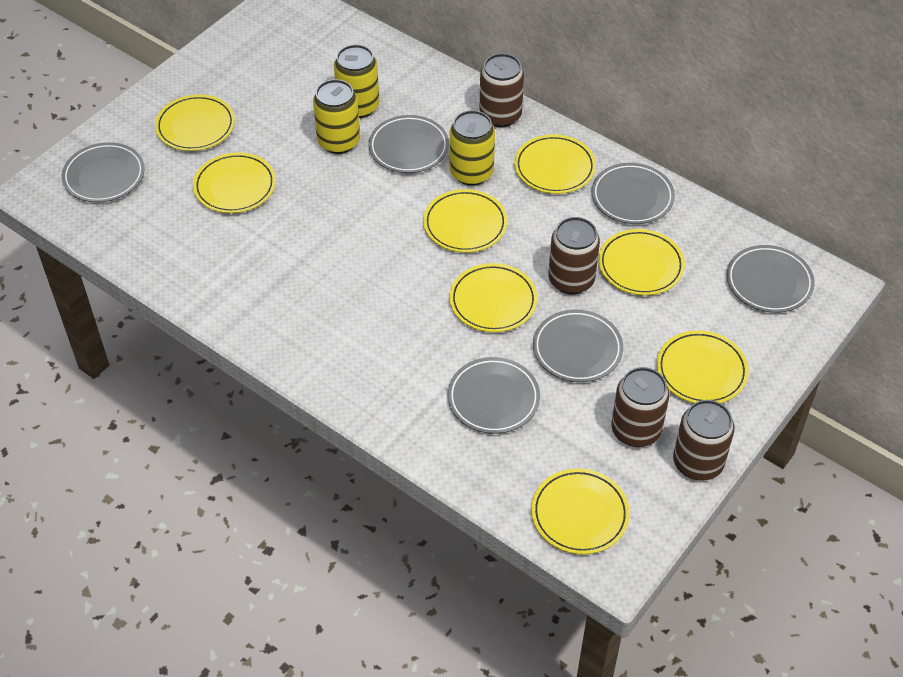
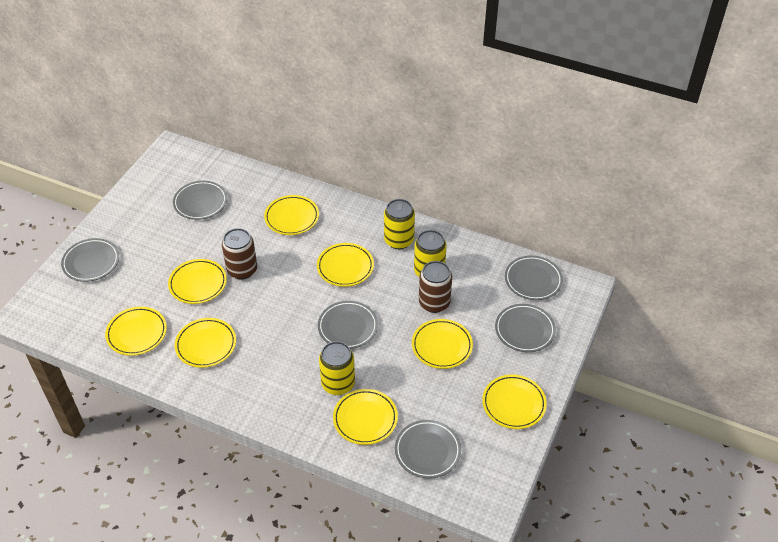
brown can: [479,53,524,127] [548,217,600,294] [611,367,669,447] [673,400,735,481] = 4 -> [222,228,257,279] [419,261,452,313] = 2

